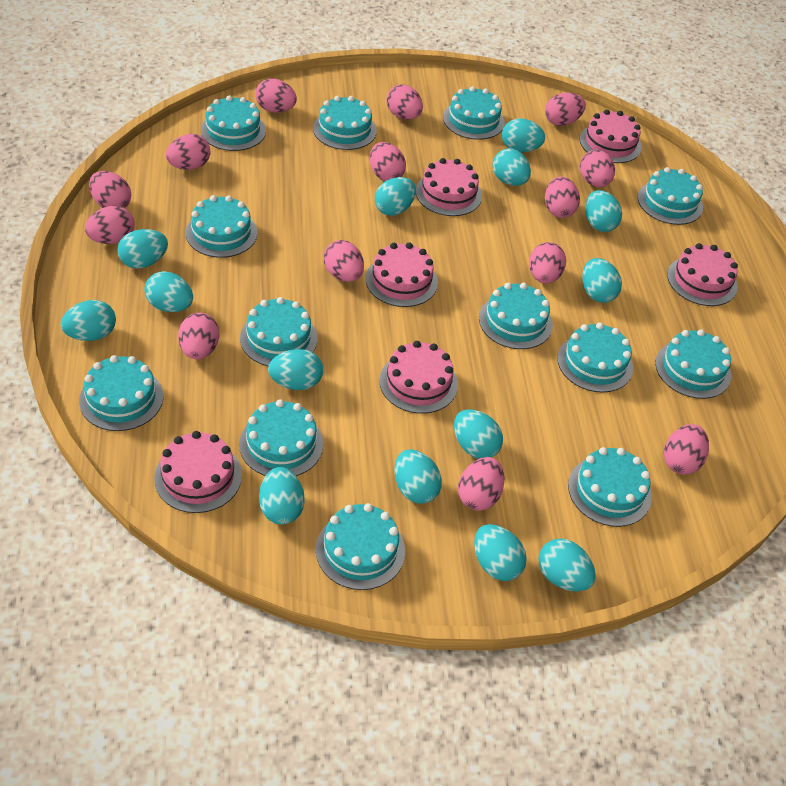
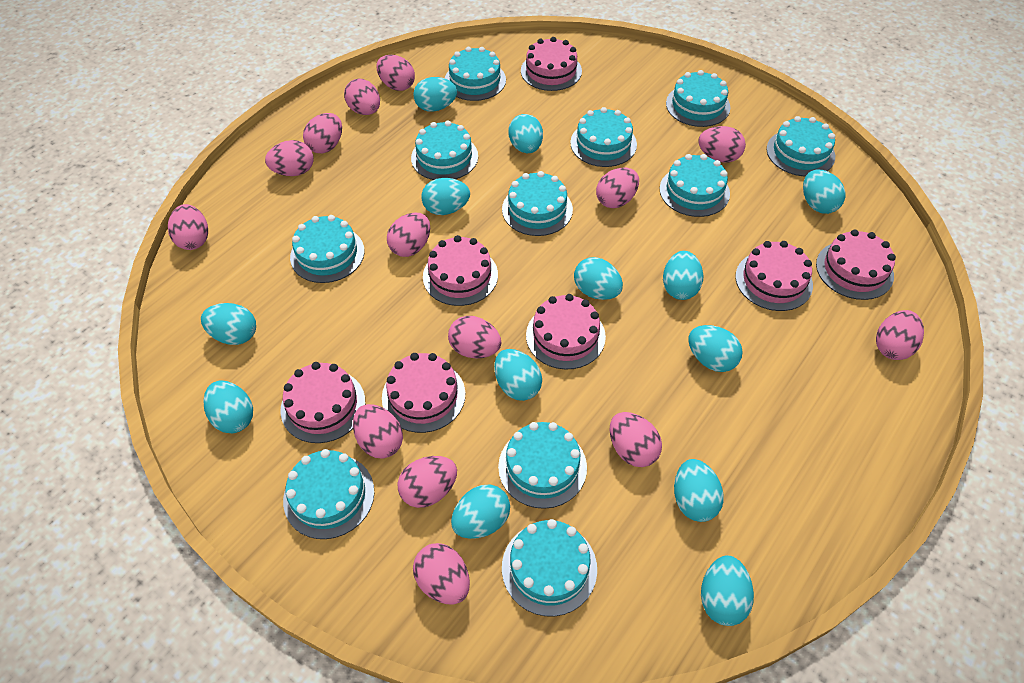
pink cake: [154,431,242,513] [366,243,438,307] [379,341,458,414] [416,158,482,216] [580,110,642,163] [667,243,738,306] = 6 -> [280,362,365,443] [382,353,465,433] [423,235,498,306] [521,37,582,91] [526,294,606,370] [735,241,813,311] [816,229,896,300] = 7
turquoise cake: [79,355,164,431] [186,195,257,258] [201,95,266,151] [239,399,323,476] [240,297,318,366] [313,96,377,150] [316,503,405,590] [443,86,505,140] [479,283,553,349] [557,322,633,393] [568,447,652,527] [638,167,703,225] [655,329,731,399] = 13 -> [283,449,374,539] [290,215,364,283] [411,121,478,180] [445,47,506,101] [498,422,587,509] [502,171,573,236] [502,519,597,616] [570,107,637,167] [660,154,730,217] [666,70,731,127] [767,116,835,176] = 11
turquoise egg: [61,300,116,341] [117,229,168,269] [144,271,193,312] [259,467,305,524] [268,349,323,390] [375,177,416,216] [394,449,442,504] [454,409,503,459] [474,524,527,581] [492,149,531,186] [502,118,545,152] [538,538,596,592] [582,258,622,303] [585,190,622,232] = 14 -> [201,303,256,345] [204,380,253,433] [413,77,457,112] [421,178,470,215] [451,485,510,539] [494,349,542,401] [508,114,543,153] [574,257,623,300] [663,251,703,300] [674,459,724,522] [688,325,743,372] [701,556,754,626] [803,169,846,214] = 13

